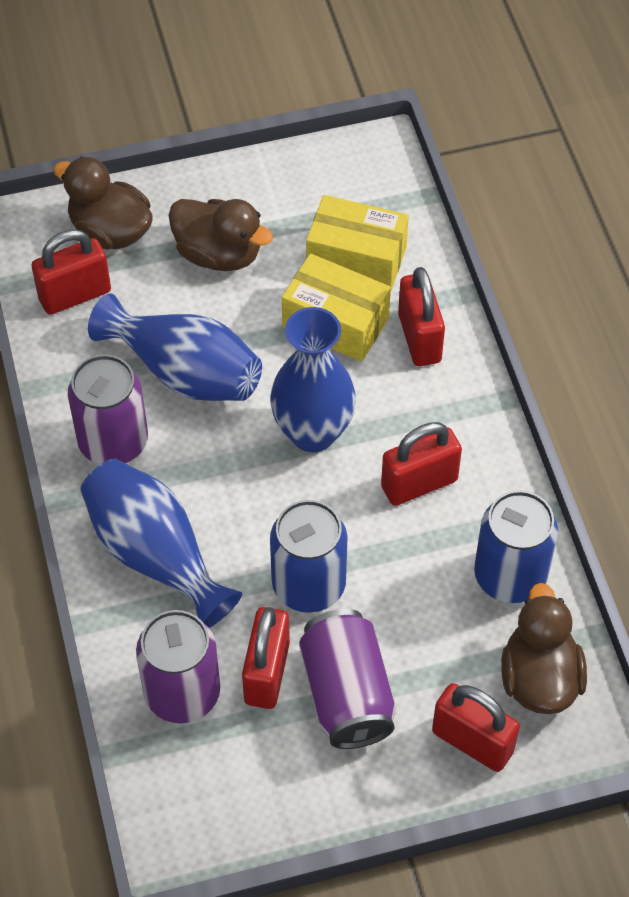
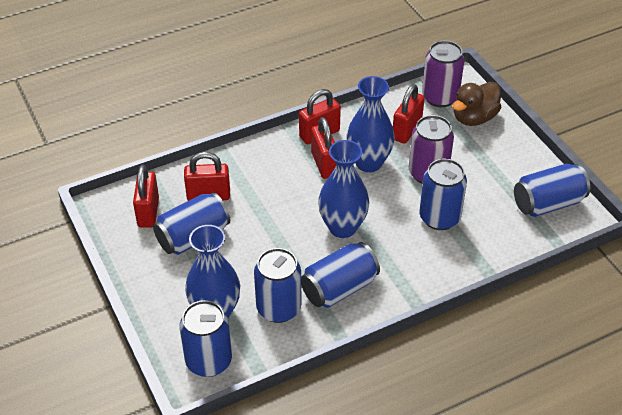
blue can: [270,500,348,613] [474,490,558,603] = 2 -> [153,192,230,255] [180,300,232,377] [254,248,302,323] [301,242,380,308] [419,159,467,230] [514,164,590,217] = 6
brown duck: [53,156,153,250] [169,199,273,271] [501,583,587,714] = 3 -> [453,82,501,126] = 1
purple can: [68,354,148,465] [136,610,220,723] [299,609,396,749] = 3 -> [409,115,454,184] [422,41,464,107] = 2
yellow box: [282,253,391,362] [306,195,409,290] = 2 -> none = 0

